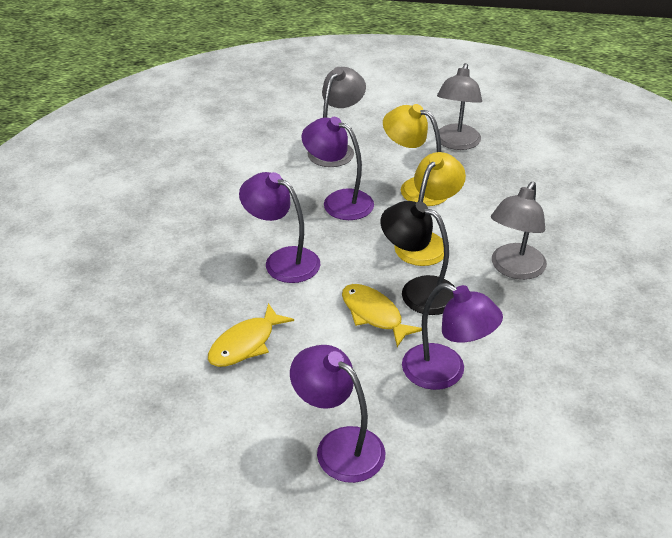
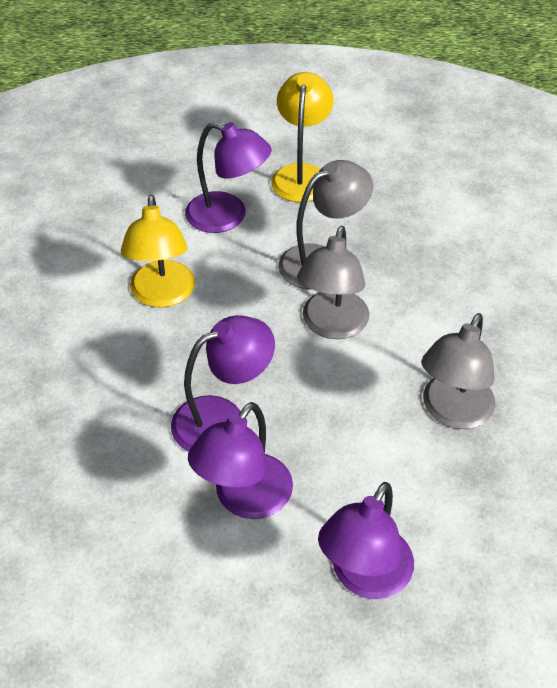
black lamp: [381,201,455,315] = 1 -> none = 0
yellow fish: [208,303,294,367] [342,284,422,347] = 2 -> none = 0

